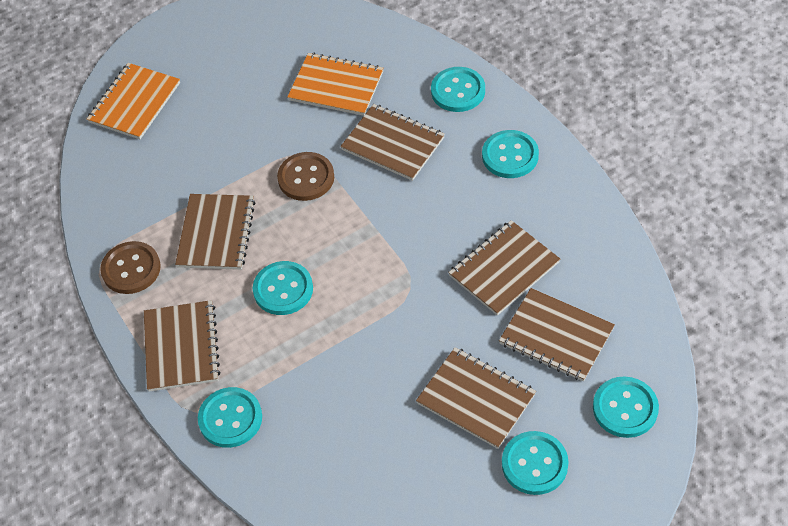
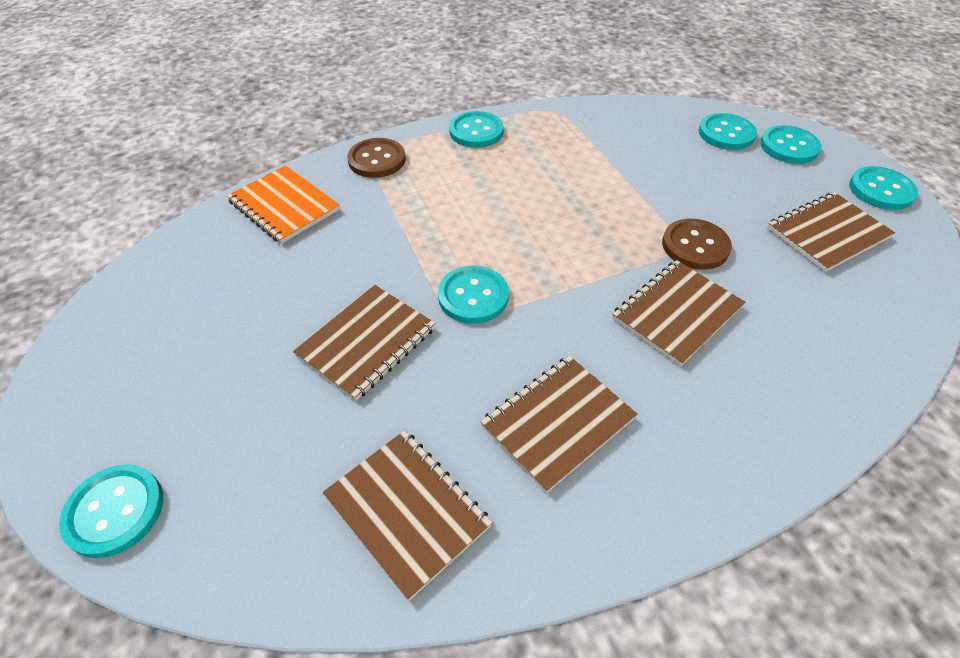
brown notebook: [144,300,221,392] [175,194,256,270] [340,104,445,181] [416,347,536,449] [448,220,560,316] [499,288,615,382] = 6 -> [293,285,435,401] [323,430,492,601] [480,356,637,493] [612,260,745,366] [767,192,895,272] = 5
orange notebook: [87,63,180,139] [287,53,384,116] = 2 -> [227,165,340,244] = 1

